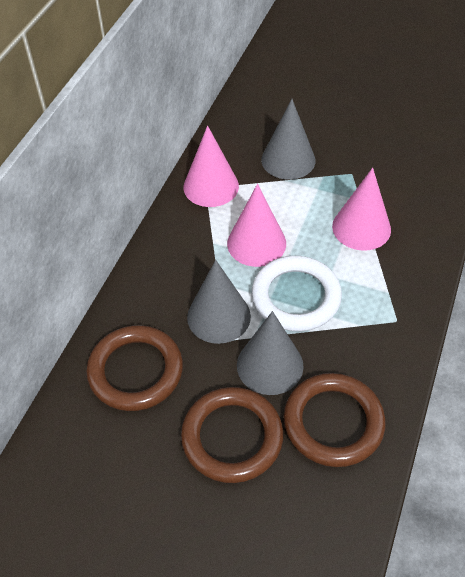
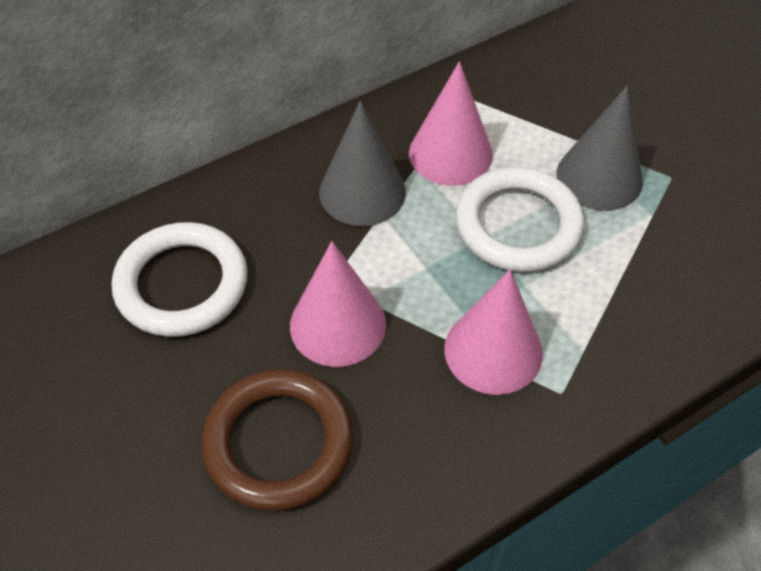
brown ring: [86,325,183,411] [181,387,283,483] [283,373,386,467] = 3 -> [201,369,353,511] = 1
grey cone: [187,260,251,344] [237,311,304,395] [261,99,315,180] = 3 -> [319,101,406,226] [557,86,643,211] = 2
white ring: [252,256,342,331] = 1 -> [112,222,248,337] [455,167,584,272] = 2

